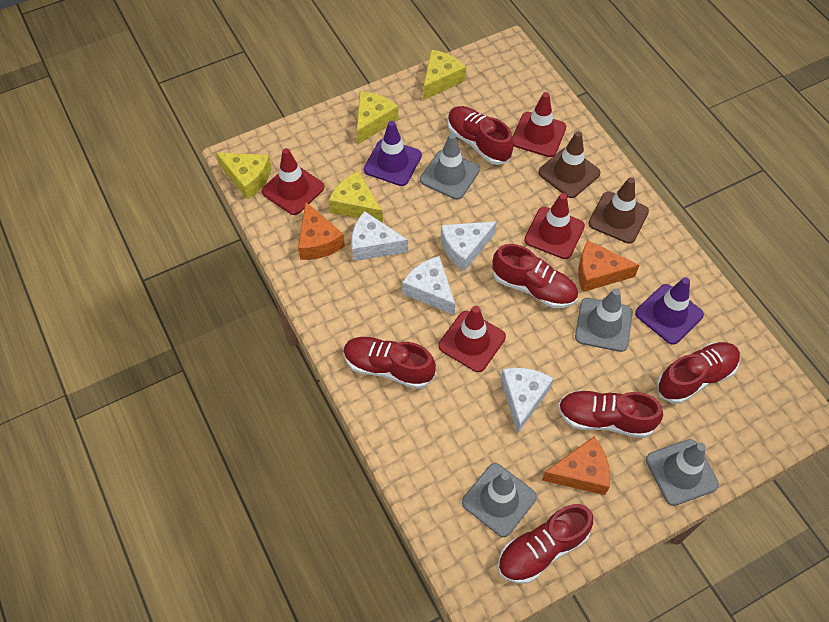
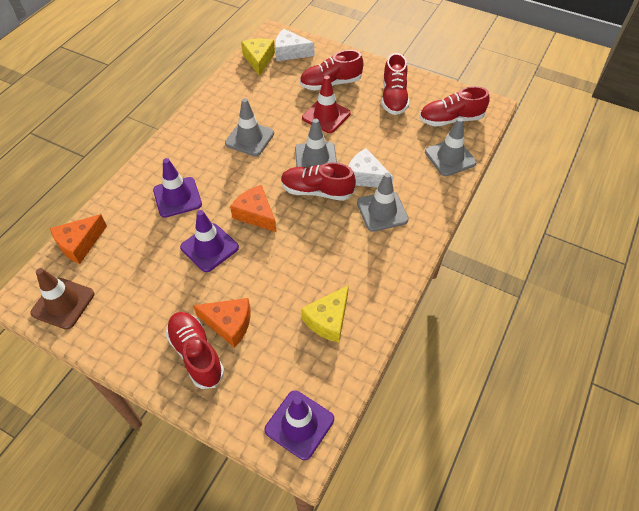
brown traffic cone: [538,131,601,198] [588,177,649,244] = 2 -> [30,268,95,330] = 1
purple traffic cone: [364,121,422,186] [635,277,704,345] = 2 -> [153,158,202,218] [180,210,239,272] [264,390,334,460] = 3
red shoe: [343,337,436,389] [447,106,514,165] [492,244,578,308] [498,504,593,584] [558,390,663,438] [657,342,740,404] = 6 -> [165,312,224,389] [281,162,356,201] [300,50,363,91] [382,53,409,115] [419,86,490,127] = 5
red traffic cone: [262,148,324,215] [438,306,506,372] [513,92,566,157] [524,193,585,259] = 4 -> [302,75,351,133] = 1
white cheese: [351,211,408,261] [402,256,455,315] [441,221,497,272] [500,368,554,434] = 4 -> [275,29,314,61] [348,148,394,188] = 2
yellow cheese: [216,152,272,200] [329,171,383,223] [357,92,398,144] [423,50,466,100] = 4 -> [241,38,275,76] [301,285,349,343] = 2

